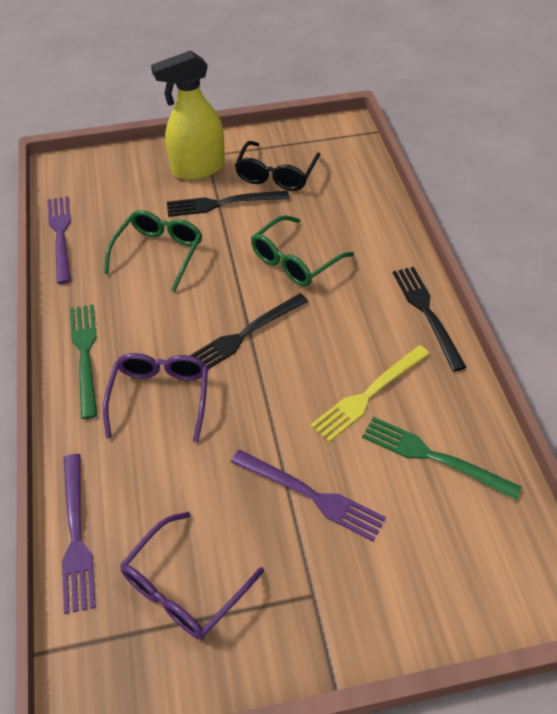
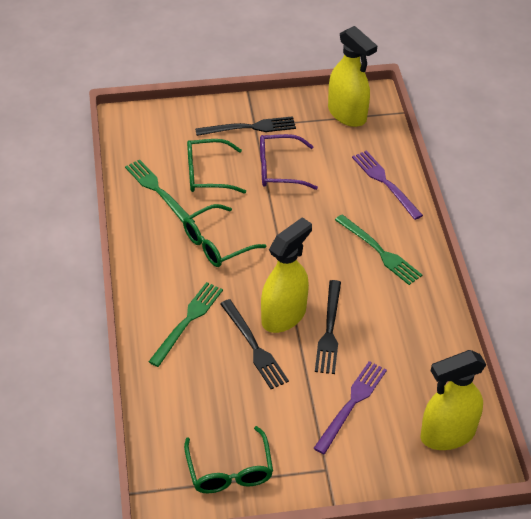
black glasses: [235,141,321,191] = 1 -> none = 0
green fork: [70,304,97,419] [362,417,522,500] = 2 -> [125,159,195,223] [148,282,223,367] [335,215,422,285] = 3
green glasses: [104,210,202,292] [251,215,354,286] = 2 -> [183,204,266,267] [184,426,273,494] [187,139,246,194] = 3
purple fork: [47,196,71,284] [62,454,96,614] [231,450,386,542] = 3 -> [313,361,387,454] [352,150,423,220] = 2
purple glasses: [103,353,208,442] [120,512,264,639] = 2 -> [260,134,318,190] = 1
yellow fork: [311,345,430,442] = 1 -> none = 0
yellow spray bottle: [151,50,225,180] = 1 -> [261,217,312,333] [328,26,377,127] [420,350,487,450] = 3

